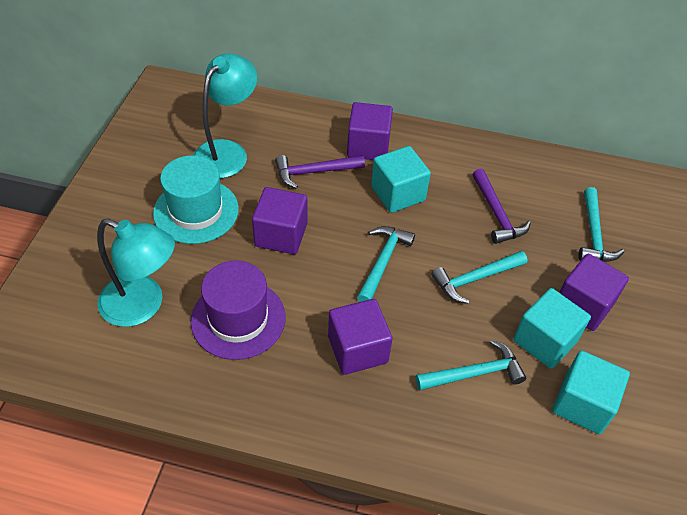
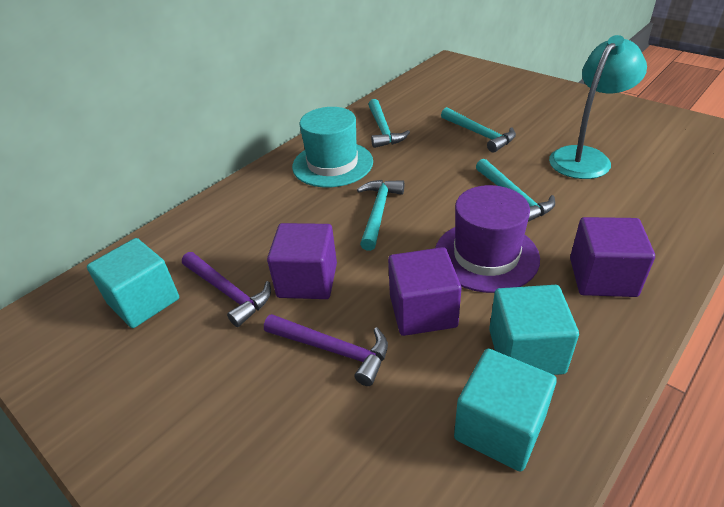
purple cube: [252,187,307,254] [328,299,393,375] [347,102,393,160] [559,254,629,331] = 4 -> [267,223,337,299] [388,247,461,336] [570,217,655,297] = 3
turquoise lamp: [97,219,175,327] [193,53,257,178] = 2 -> [549,35,647,179] = 1

